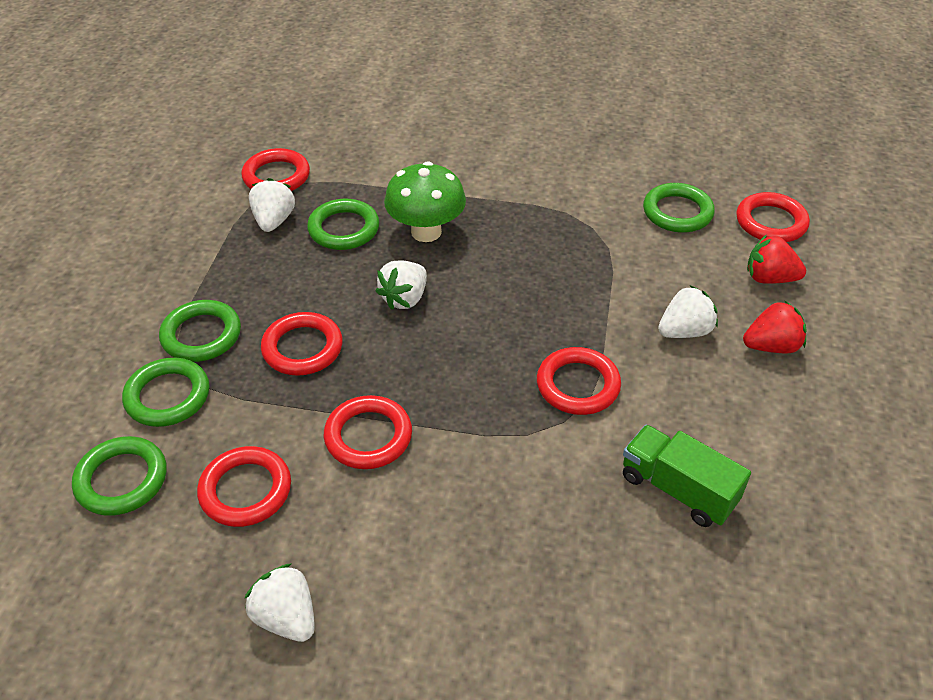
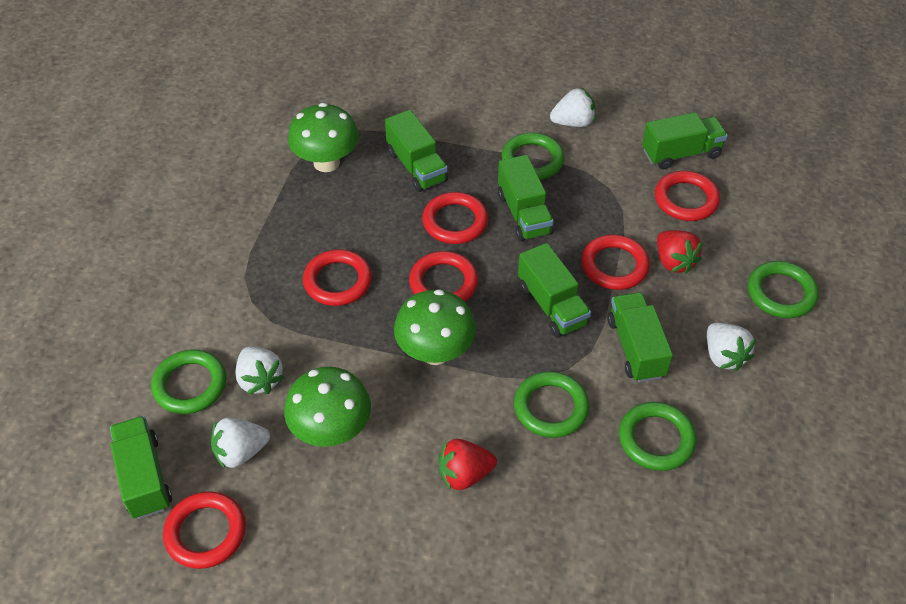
green mushroom: [384,161,466,242] = 1 -> [284,367,371,447] [288,103,359,172] [394,289,476,365] = 3
green truck: [623,425,751,527] = 1 -> [110,416,172,519] [385,110,448,192] [498,155,554,241] [518,243,591,337] [607,292,673,382] [642,112,728,169] = 6

